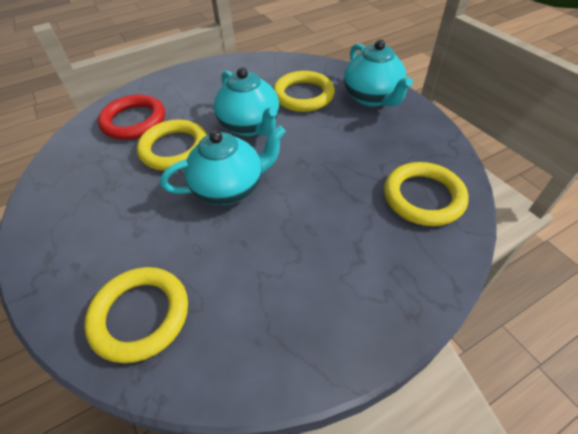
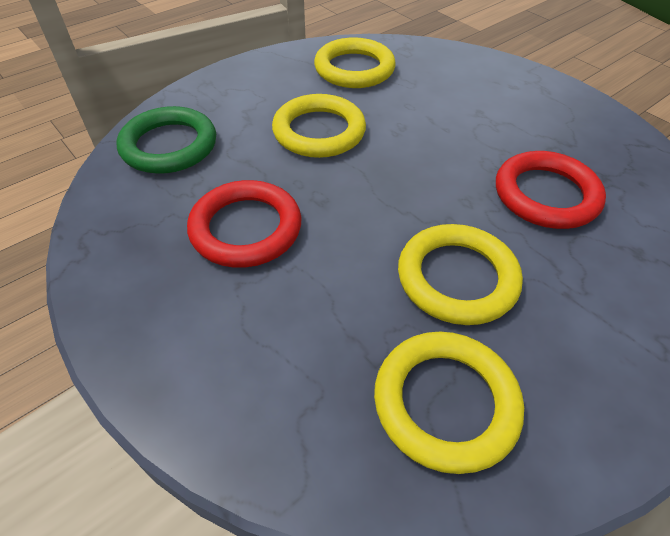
green ring: none = 0 -> [117,106,216,174] = 1
red ring: [98,94,165,140] = 1 -> [187,180,302,268] [496,151,606,229] = 2
turquoise teapot: [160,125,286,205] [214,67,279,136] [344,40,413,107] = 3 -> none = 0

